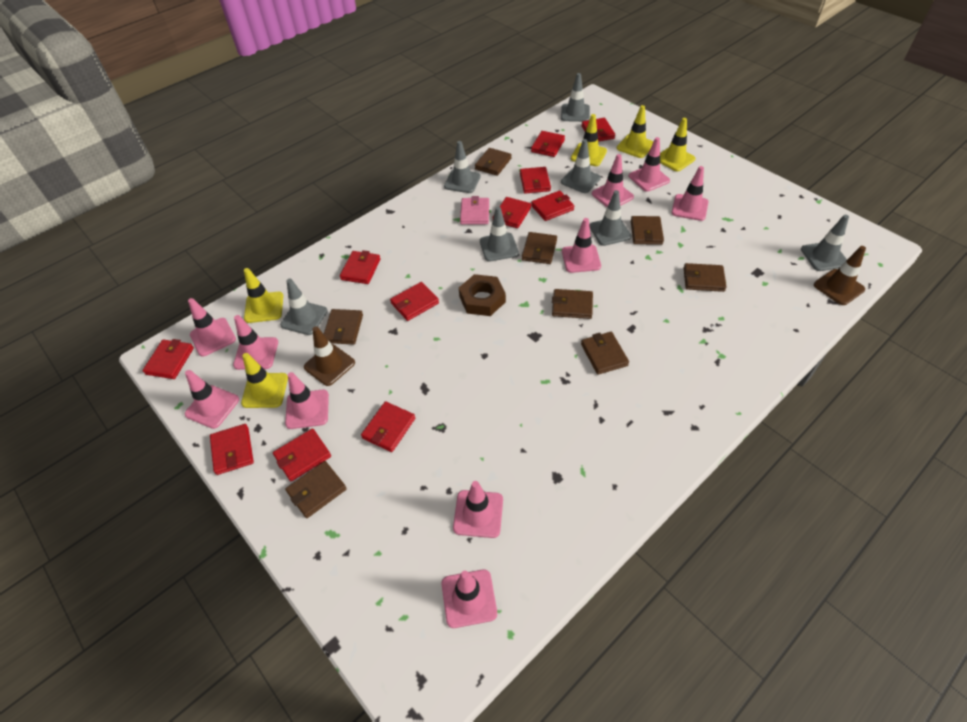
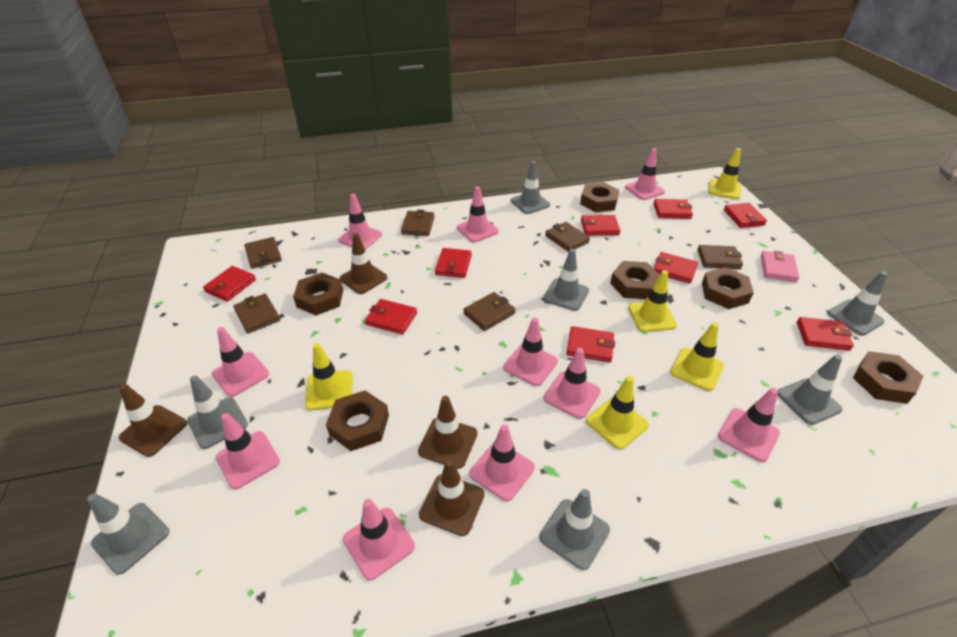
brown nut: [459,274,506,316] = 1 -> [293,273,343,315] [326,390,389,451] [580,182,619,212] [610,261,660,299] [702,267,754,309] [853,351,923,404] = 6
brown traffic cone: [304,326,355,386] [814,246,866,305] = 2 -> [119,384,187,457] [340,233,387,294] [418,396,477,469] [419,459,485,536] = 4
brown wallet: [285,461,347,518] [324,309,363,345] [475,148,512,176] [522,232,557,264] [552,289,593,319] [581,332,629,375] [631,216,664,245] [684,263,727,292] = 8 -> [233,294,280,333] [244,237,282,268] [401,210,435,236] [463,292,516,331] [545,222,590,252] [697,245,743,269] = 6
red wallet: [142,339,194,379] [210,424,254,475] [273,428,331,481] [340,250,381,284] [361,401,415,452] [390,282,439,321] [492,197,531,228] [520,167,551,194] [531,131,565,157] [531,191,574,221] [582,118,615,142] = 11 -> [203,266,256,302] [365,299,417,334] [435,248,472,278] [566,326,615,362] [581,215,620,236] [653,199,693,219] [654,252,698,284] [724,203,767,228] [797,317,854,351] = 9

